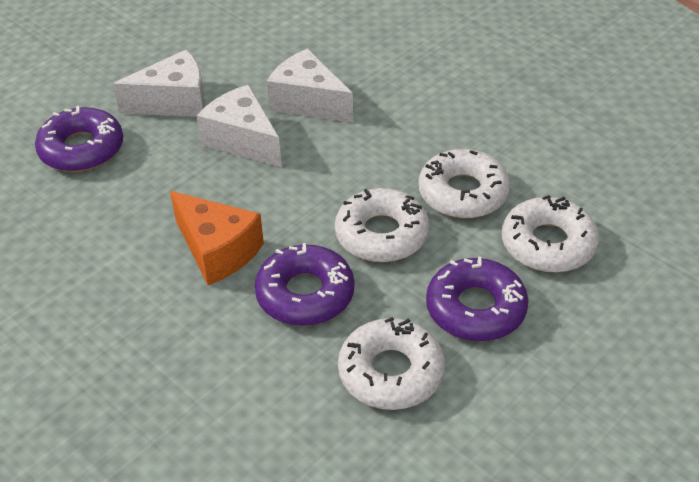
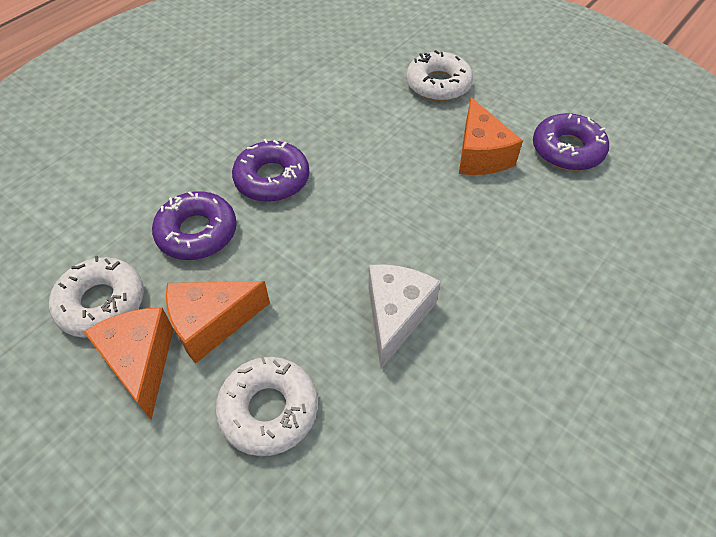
orange cheese: [170,191,264,285] = 1 -> [83,308,174,420] [166,281,270,364] [459,97,523,175] = 3
white cheese: [113,49,205,117] [196,85,282,167] [267,48,353,123] = 3 -> [369,264,441,369] = 1
white donut: [335,188,429,262] [338,317,445,410] [419,149,510,218] [502,195,599,273] = 4 -> [49,256,144,338] [215,356,318,456] [406,50,473,101] = 3

